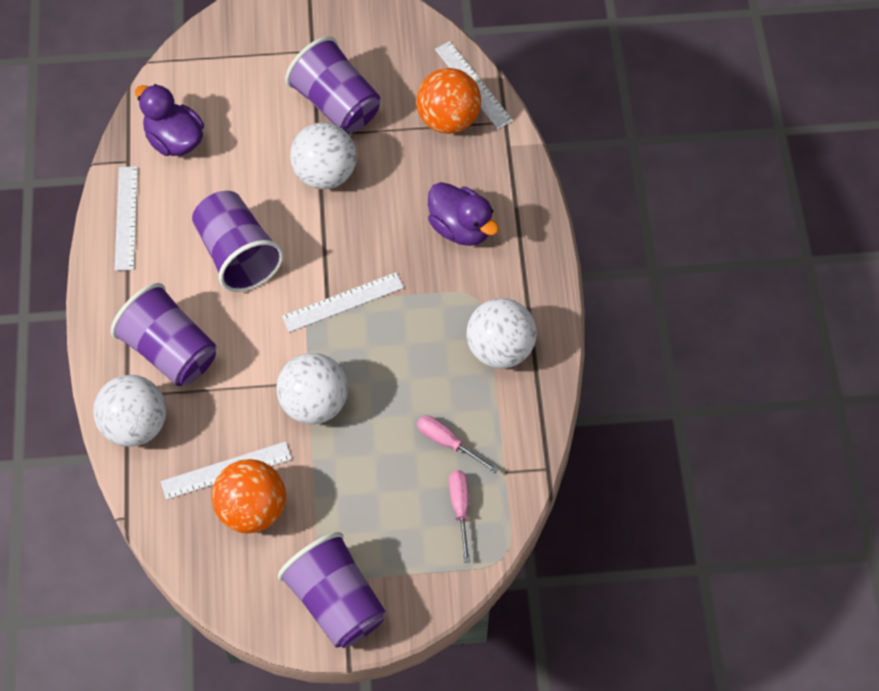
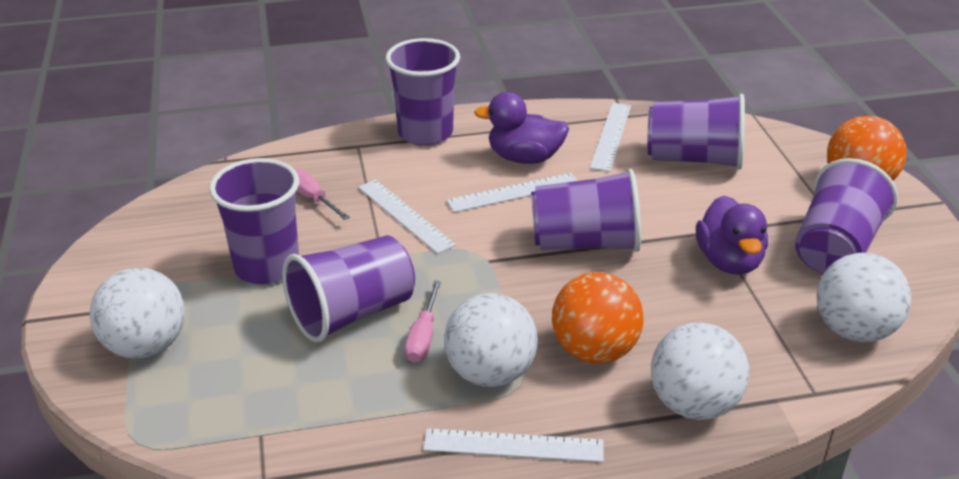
purple cup: [111,283,217,386] [192,191,284,292] [278,532,386,648] [285,36,381,133] = 4 -> [209,158,299,284] [282,235,415,343] [386,38,460,146] [531,169,641,252] [648,94,745,169] [795,158,898,274] = 6

